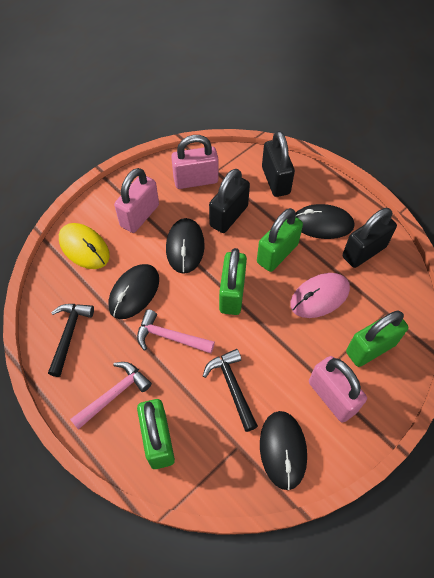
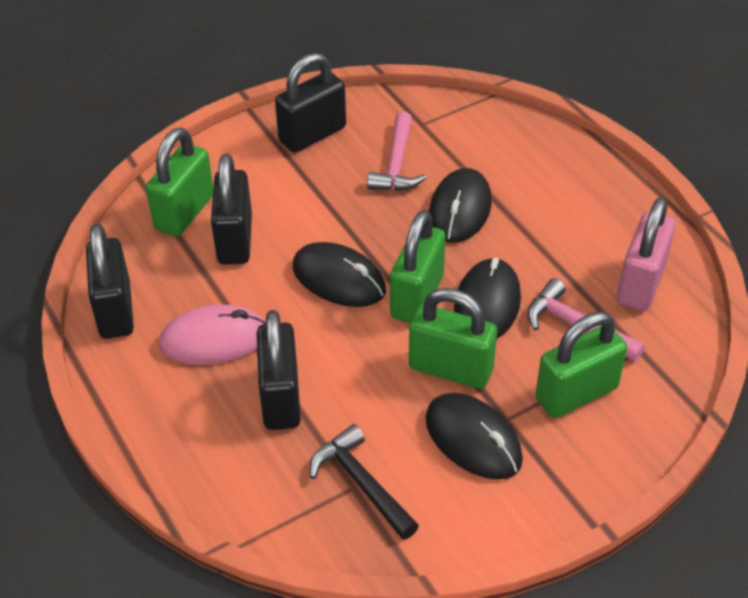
black hammer: [48,304,94,377] [203,349,258,432] = 2 -> [310,424,419,540] = 1
black padlock: [209,169,250,233] [262,131,295,197] [343,208,397,268] = 3 -> [86,224,134,339] [211,154,252,264] [257,310,301,430] [275,53,346,153] = 4
pink padlock: [114,168,159,233] [171,135,218,189] [309,356,367,422] = 3 -> [617,197,676,311] = 1
yellow mouse: [59,223,110,269] = 1 -> none = 0

